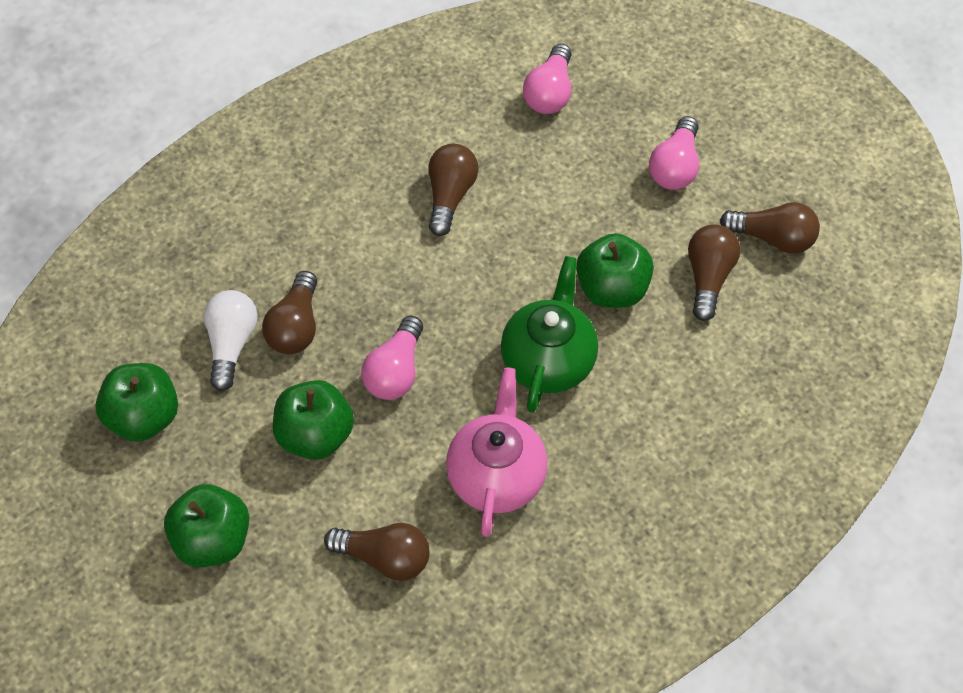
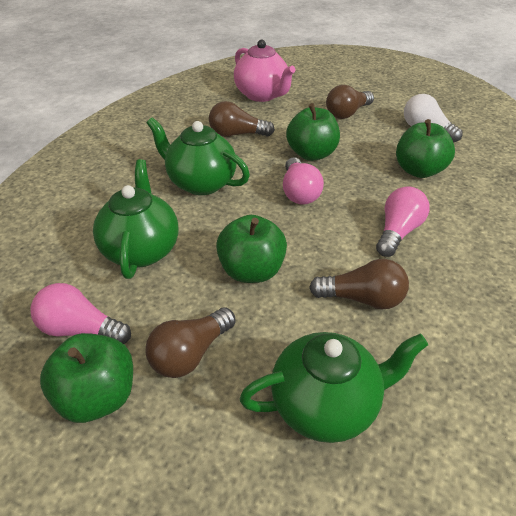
brown light bulb: [262,271,317,354] [324,523,430,581] [428,144,479,236] [688,225,740,321] [720,202,820,254] = 5 -> [146,308,236,378] [209,101,275,137] [309,259,409,309] [326,85,374,119] = 4
green teapot: [501,256,598,413] = 1 -> [93,159,178,279] [147,117,250,195] [239,332,428,443] = 3

